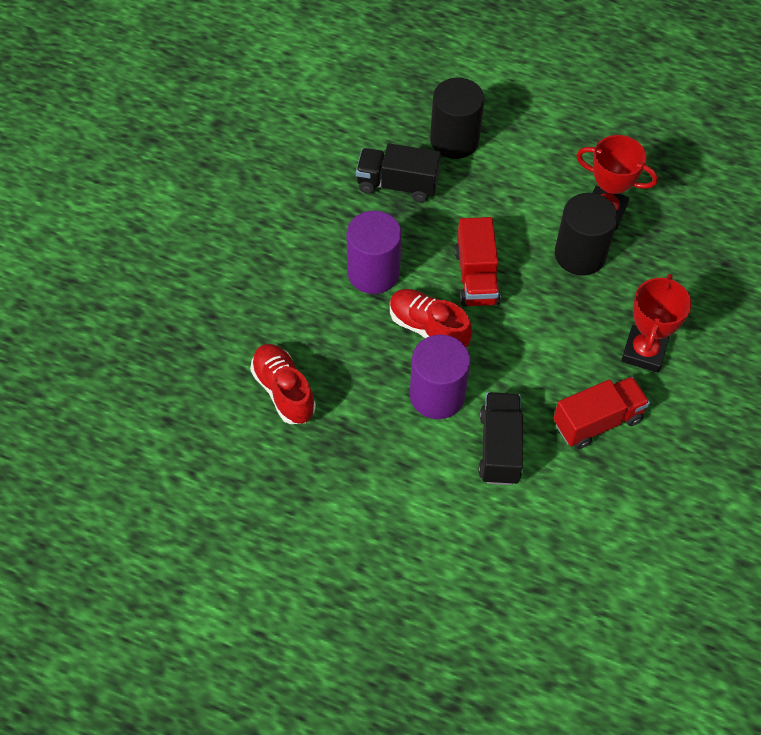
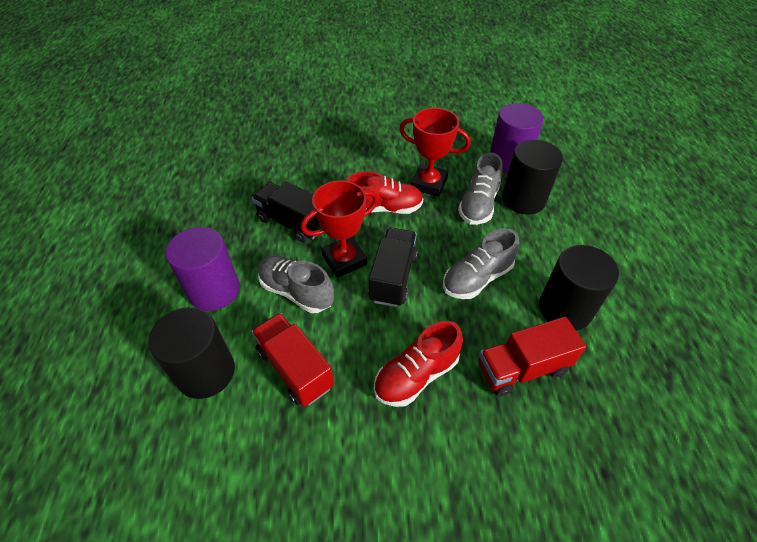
black cylinder: [430,78,484,159] [555,193,618,276] = 2 -> [148,307,235,399] [502,140,563,215] [539,245,619,331] = 3
grey shoe: none = 0 -> [258,256,334,313] [443,228,519,299] [458,153,503,225] = 3

